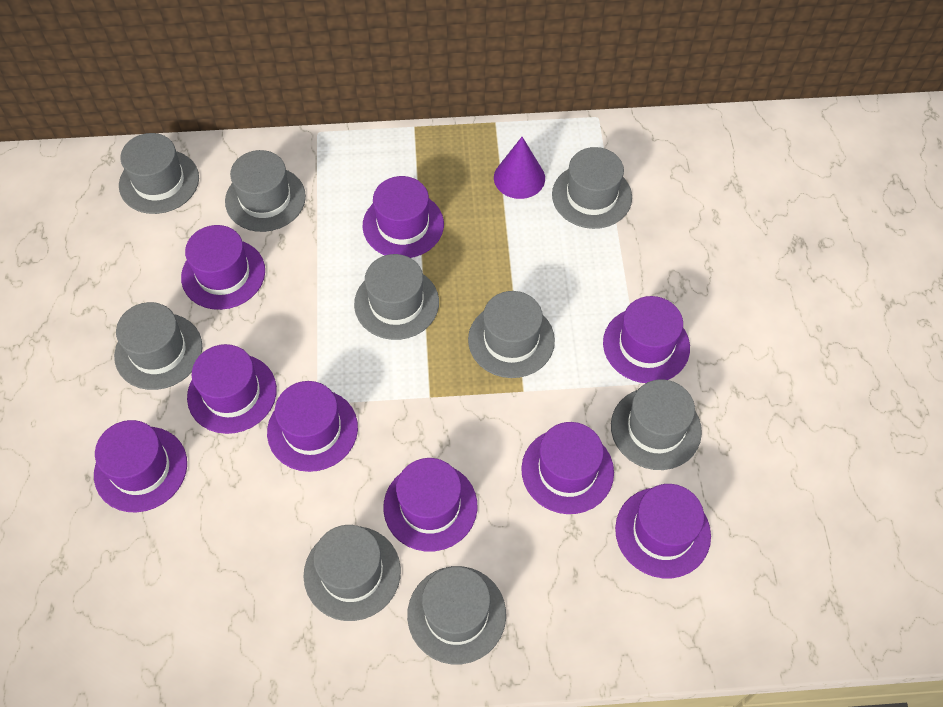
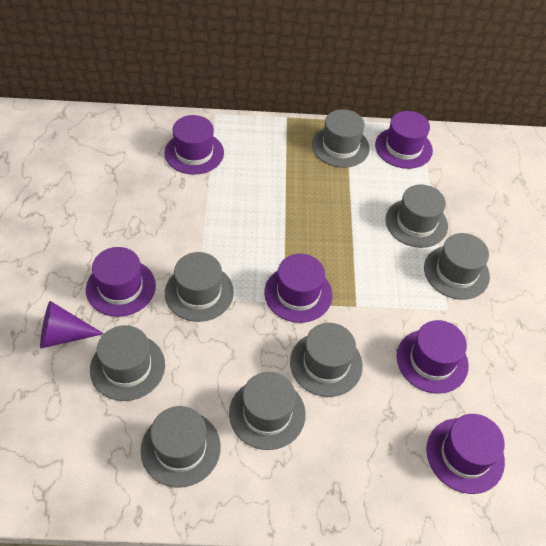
grey hat: [114,302,202,390] [119,133,199,214] [225,150,306,232] [304,525,401,621] [354,254,439,340] [407,566,506,664] [468,291,555,378] [552,147,632,229] [611,379,702,470] = 9 -> [90,325,165,401] [140,406,221,487] [165,252,234,322] [229,372,306,450] [290,323,363,397] [312,109,370,168] [385,184,448,248] [424,233,490,300] = 8
purple hat: [94,420,187,512] [181,225,265,310] [187,344,277,434] [267,381,358,472] [363,176,444,258] [383,458,477,552] [521,422,614,514] [603,296,690,383] [615,484,711,578] = 9 -> [86,247,156,317] [164,115,224,175] [264,254,332,323] [375,111,433,169] [397,320,469,394] [426,414,505,494] = 6

